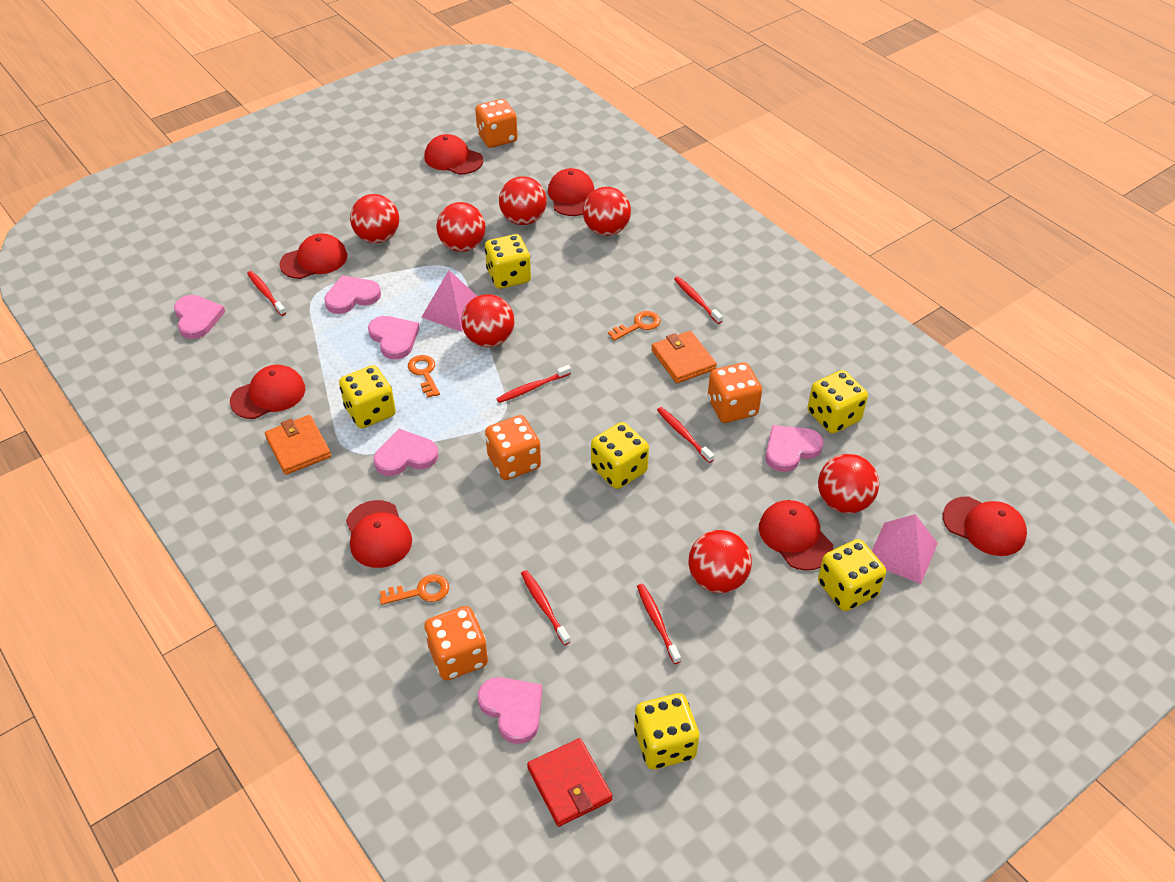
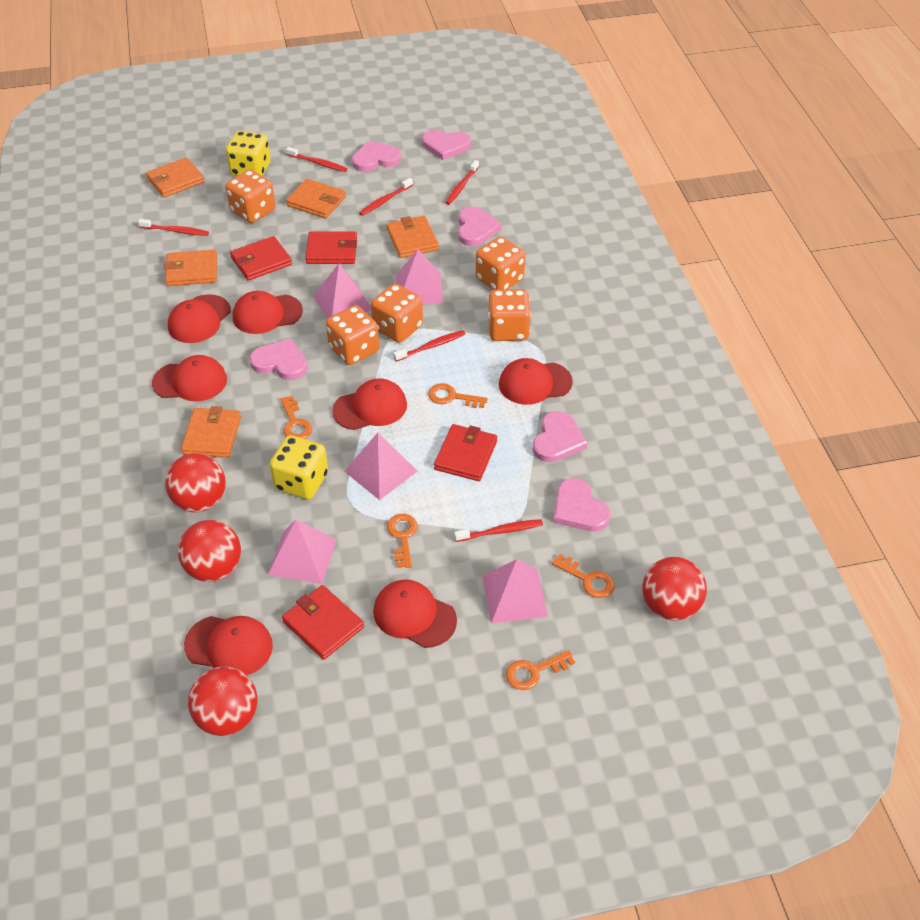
orange dice: [425,606,488,680] [475,99,518,148] [485,415,541,480] [708,362,762,423] = 4 -> [226,170,276,223] [326,305,379,365] [371,284,423,343] [476,236,525,290] [488,289,531,341] = 5
orange key: [380,575,449,605] [408,355,440,398] [608,311,661,341] = 3 -> [280,396,312,439] [387,514,418,568] [428,383,488,408] [506,650,575,690] [552,554,615,598] = 5
orange wallet: [265,415,331,475] [651,331,717,383] = 2 -> [146,157,205,198] [164,250,217,286] [181,406,241,458] [286,179,346,218] [386,216,439,258] = 5
pink pyramid: [422,270,477,332] [872,514,938,584] = 2 -> [268,519,337,584] [313,263,371,319] [344,433,417,500] [396,249,443,304] [482,559,548,624] = 5
red ball: [350,194,399,243] [436,202,486,252] [461,294,514,347] [499,176,547,225] [583,187,631,236] [688,530,752,593] [818,454,879,514] = 7 -> [165,453,226,512] [178,520,241,582] [188,666,258,736] [642,557,707,621] = 4
red wallet: [527,738,612,827] = 1 -> [230,236,292,281] [282,585,364,660] [305,231,357,264] [434,424,497,481] = 4
yellow dice: [339,365,396,428] [485,234,531,289] [591,422,649,489] [634,693,699,769] [808,370,868,434] [818,539,886,611] = 6 -> [226,131,271,176] [270,435,328,499] = 2

